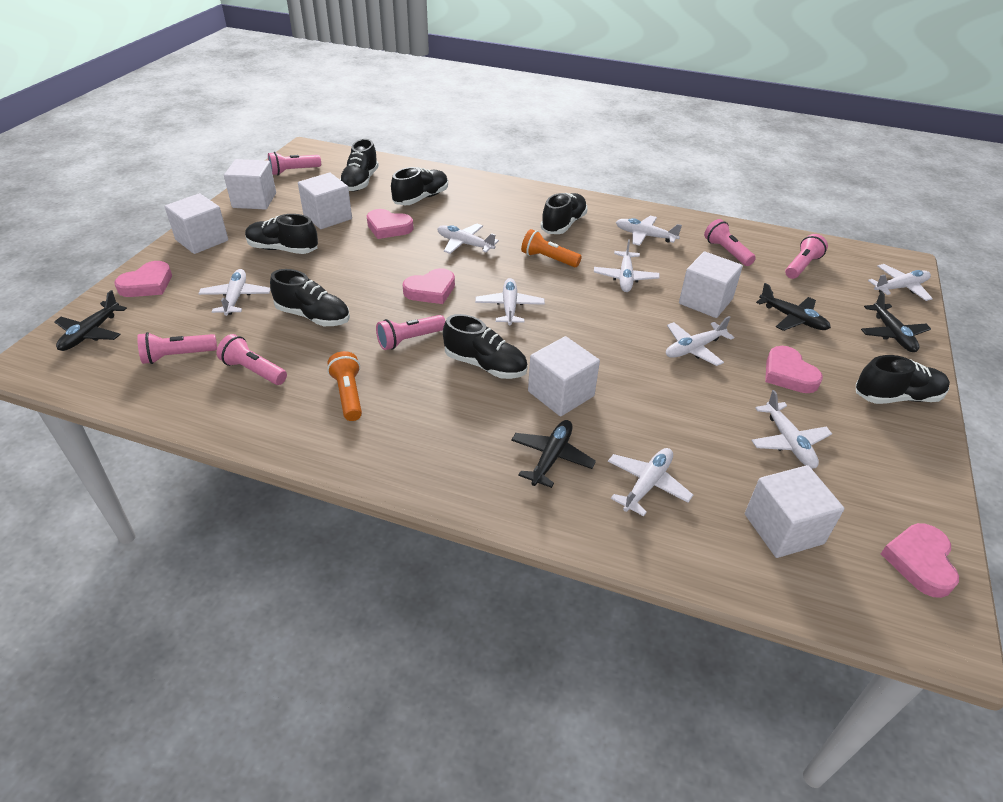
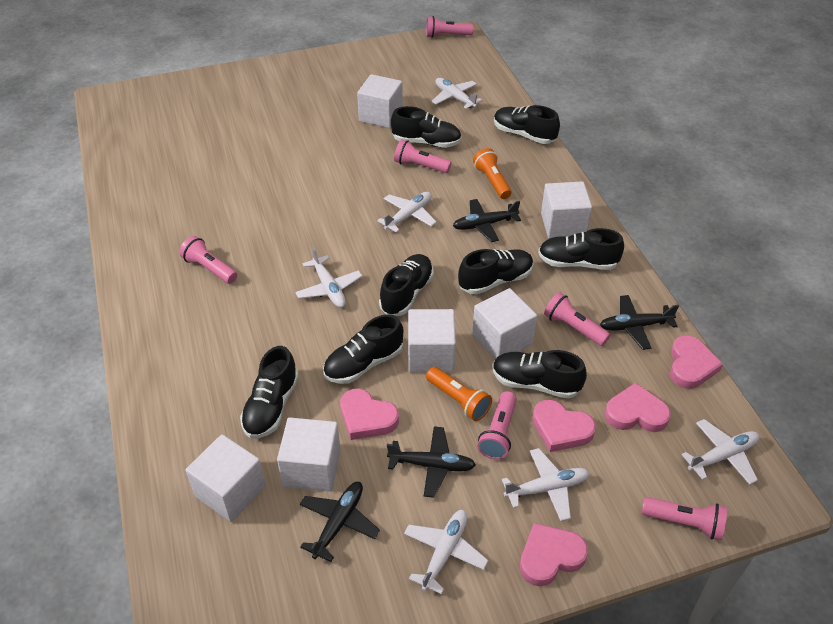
black shoe: [245,214,318,254] [270,269,350,326] [340,139,379,191] [391,167,448,205] [443,314,528,379] [541,193,587,234] [856,355,950,404] = 7 -> [240,346,299,439] [323,314,404,384] [379,254,434,316] [391,106,462,148] [458,249,534,294] [492,350,587,399] [494,105,560,144] [538,228,624,270] = 8
white plane: [198,269,271,316] [437,224,499,254] [475,278,545,325] [594,239,660,292] [608,448,693,516] [616,216,682,246] [666,316,735,366] [751,390,832,468] [868,264,933,301] = 9 -> [295,247,362,308] [377,192,437,233] [404,510,489,594] [431,78,483,109] [502,448,589,521] [681,419,759,485] = 6

